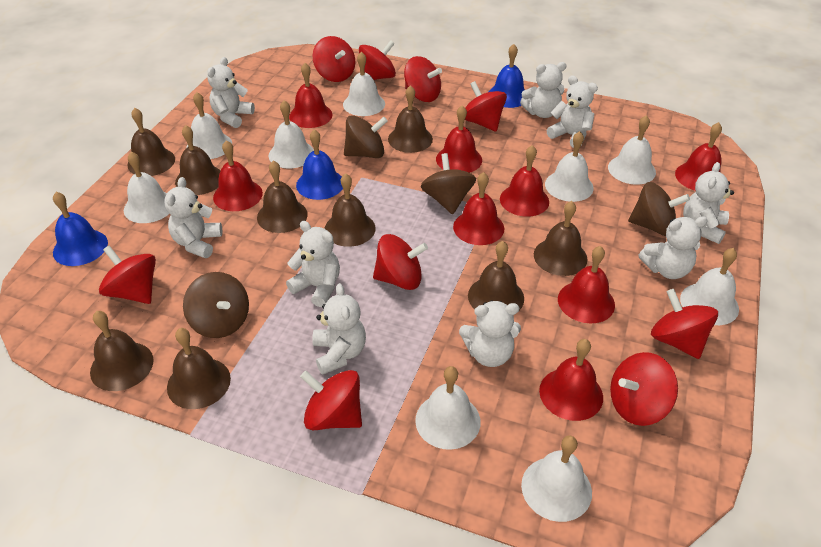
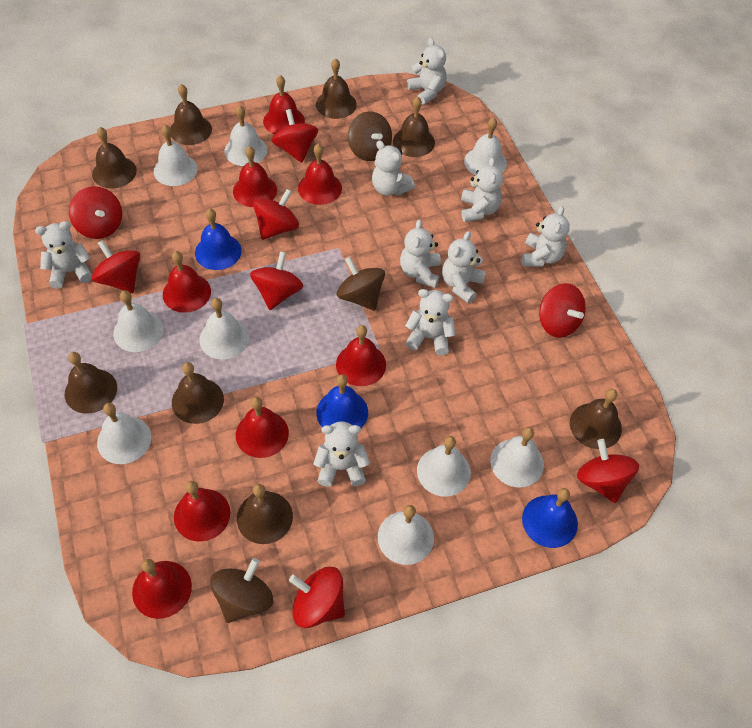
brown bell: [90,311,153,391] [127,108,175,176] [167,328,231,409] [175,125,221,195] [257,160,308,233] [324,173,376,247] [388,85,433,153] [468,241,524,310] [534,201,587,276] = 9 -> [65,352,117,414] [92,127,137,189] [170,84,212,145] [172,362,224,424] [237,484,293,544] [316,58,357,119] [393,97,435,157] [570,389,622,449] = 8
brown spinning top: [183,272,249,338] [344,115,388,158] [421,153,476,214] [628,182,690,236] = 4 -> [210,558,273,623] [337,257,385,311] [348,111,392,161] = 3
red spinning top: [99,246,156,304] [300,370,362,430] [312,36,355,82] [359,40,396,80] [373,234,428,290] [404,56,442,102] [465,81,507,132] [610,352,678,426] [651,289,718,359] = 9 -> [69,186,122,239] [92,240,140,293] [250,251,303,310] [253,189,299,240] [271,109,318,163] [289,567,345,628] [539,283,586,338] [577,439,639,503] = 8

